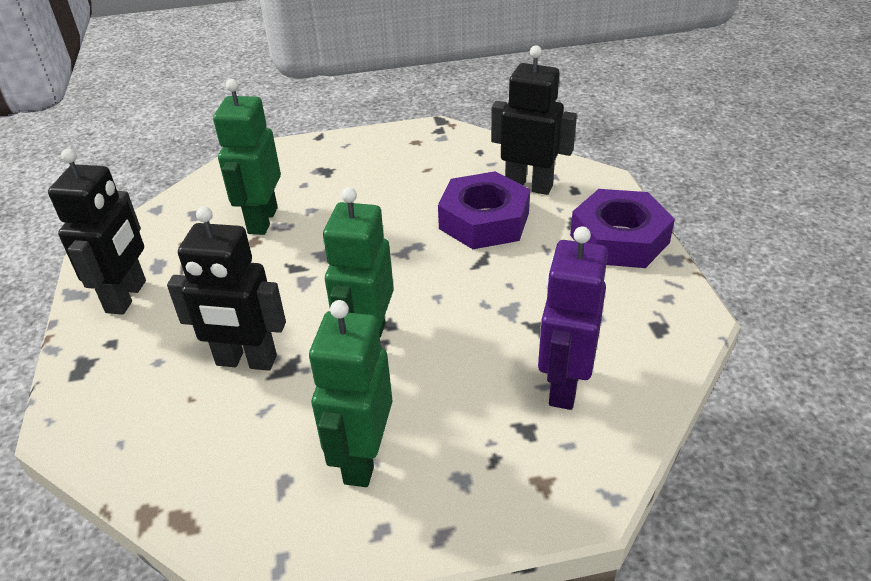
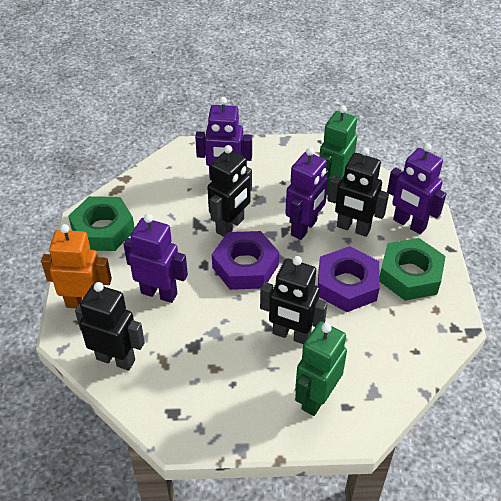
black robot: [48,149,146,315] [167,206,286,371] [491,45,577,195] = 3 -> [75,282,145,371] [207,145,252,237] [260,256,328,344] [328,147,389,237] = 4
green nut: none = 0 -> [68,196,135,251] [380,238,446,301] = 2
green robot: [213,79,281,235] [309,300,392,487] [323,187,394,337] = 3 -> [295,321,347,416] [319,105,357,195] = 2
orange robot: none = 0 -> [41,224,112,308] = 1
purple robot: [538,226,608,410] = 1 -> [123,214,188,303] [195,97,252,180] [285,147,328,240] [387,143,446,234] = 4

